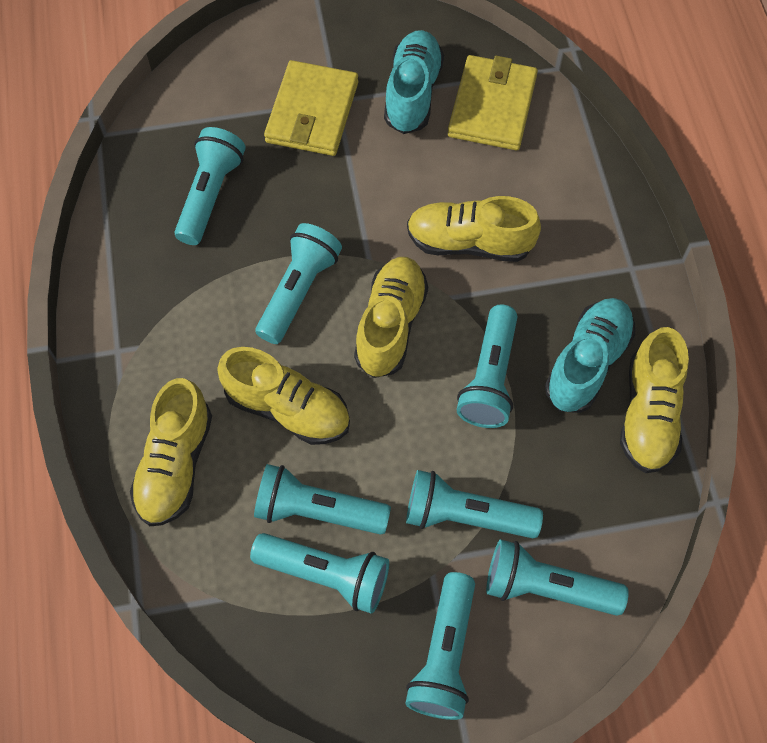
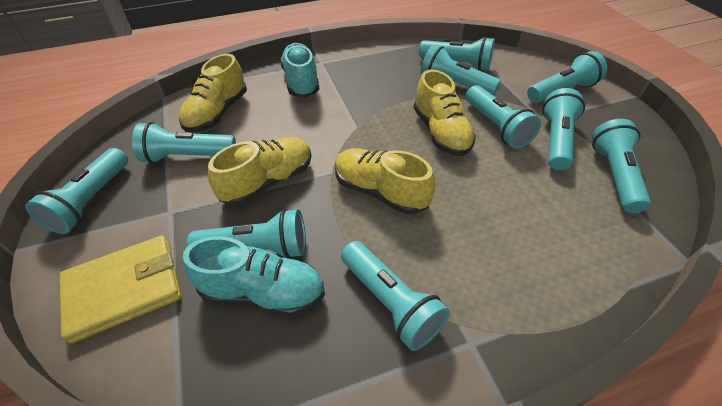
turquoise flashlight: [174,127,246,245] [250,533,389,614] [254,464,391,535] [256,223,342,344] [405,572,475,720] [406,470,543,538] [457,305,518,428] [486,539,629,616] = 8 -> [25,148,128,234] [132,122,236,163] [187,209,306,259] [341,241,450,351] [419,37,495,71] [420,45,501,96] [466,85,541,149] [527,51,607,103] [542,88,585,170] [592,119,651,213] = 10
yellow shoe: [130,378,212,526] [217,347,350,445] [354,257,428,378] [407,196,541,262] [620,327,689,473] = 5 -> [179,54,247,132] [208,137,311,206] [335,148,436,215] [414,70,476,156] = 4
yellow wallet: [264,60,358,156] [448,55,538,151] = 2 -> [60,235,181,344] = 1

